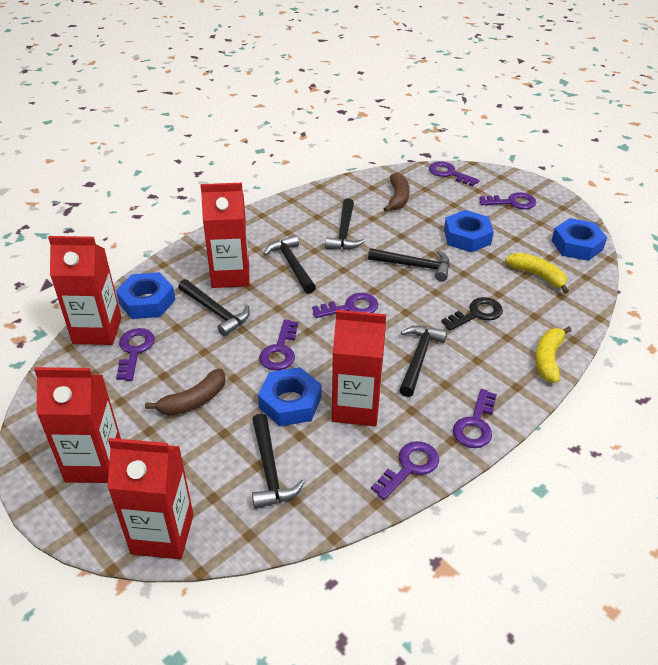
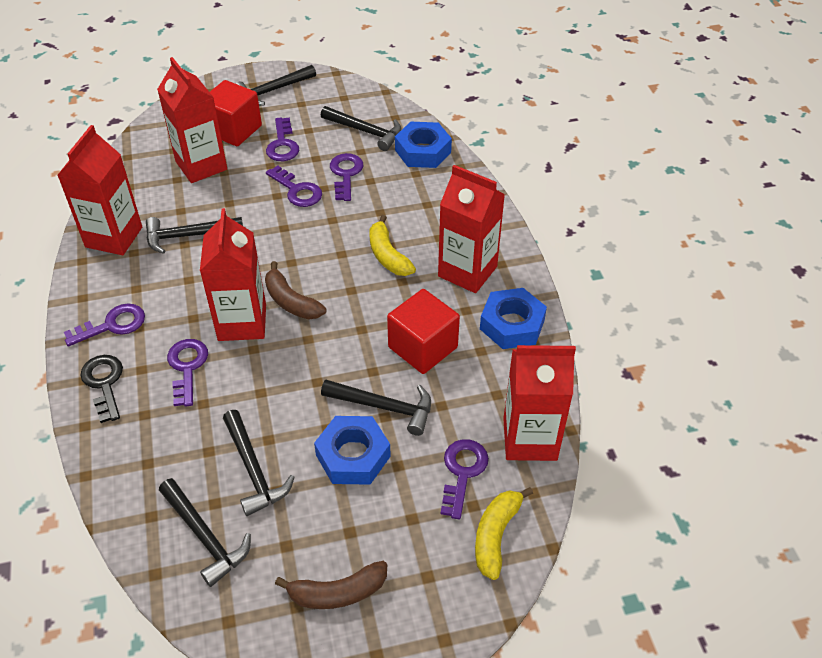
blue nut: [116,272,175,319] [258,367,321,426] [444,210,494,252] [551,218,607,261] = 4 -> [314,416,391,485] [395,122,452,168] [480,288,547,349] = 3
purple key: [116,328,155,381] [259,319,298,371] [312,293,378,318] [371,441,439,500] [429,161,480,187] [453,389,497,448] [479,192,536,209] = 7 -> [64,304,145,346] [167,339,208,407] [266,117,299,161] [266,165,322,207] [330,153,363,201] [441,439,489,519] = 6
red cube: none = 0 -> [210,80,262,146] [387,289,460,374] = 2

